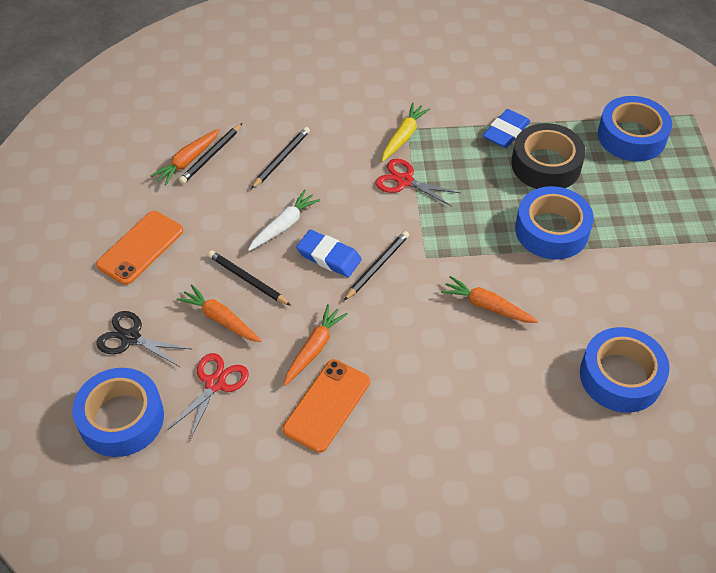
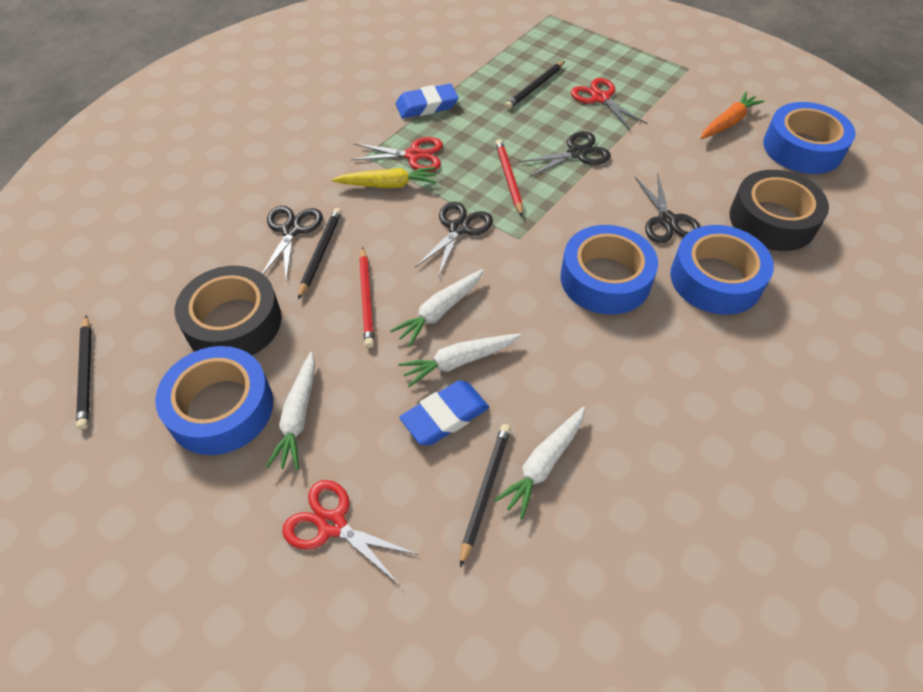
black scissors: [96,311,191,367] = 1 -> [262,206,323,280] [415,202,493,278] [518,131,611,177] [635,175,701,243] = 4
black tape: [511,123,586,189] = 1 -> [175,266,282,355] [729,170,829,251] = 2
orange carrot: [151,129,220,186] [177,284,262,342] [284,304,348,386] [441,276,538,323] = 4 -> [700,92,765,139] = 1
orange phone: [96,211,183,285] [283,359,370,453] = 2 -> none = 0
red pencil: none = 0 -> [359,247,374,348] [495,139,523,217] = 2
red scissors: [168,353,249,440] [375,159,460,207] = 2 -> [282,480,419,584] [351,137,443,172] [571,78,648,131] = 3
white carrot: [248,190,320,251] = 1 -> [266,352,315,470] [390,269,484,347] [399,334,521,387] [494,407,585,519] = 4

